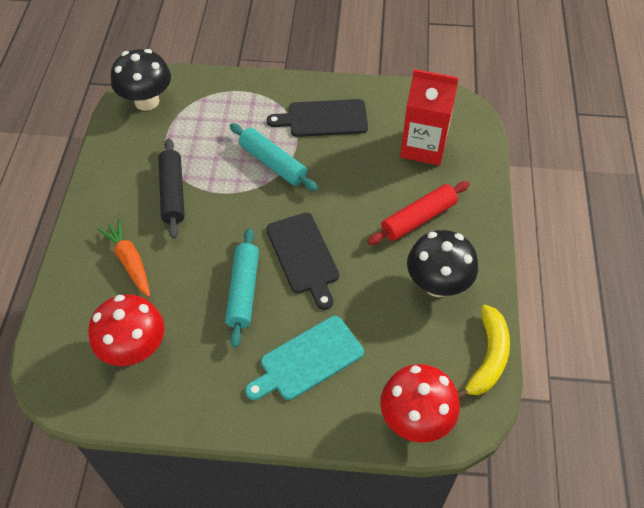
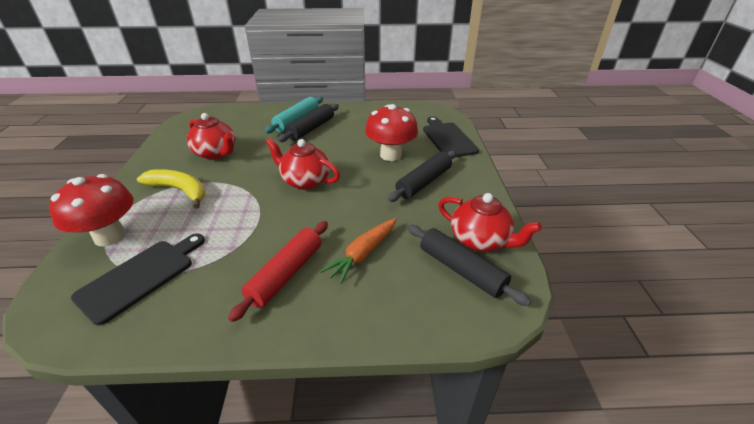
black mushroom: [111,49,171,111] [407,230,478,297] = 2 -> none = 0
black rolling pin: [159,138,185,239] = 1 -> [278,104,339,142] [388,151,456,202] [408,225,532,306] = 3
red carton: [400,69,459,165] = 1 -> none = 0
red teapot: none = 0 -> [187,113,235,160] [266,138,340,190] [438,193,542,251] = 3
turquoise cutting board: [245,316,364,400] = 1 -> none = 0
turquoise rolling pin: [225,228,259,348] [230,123,318,191] = 2 -> [265,97,323,134] = 1

